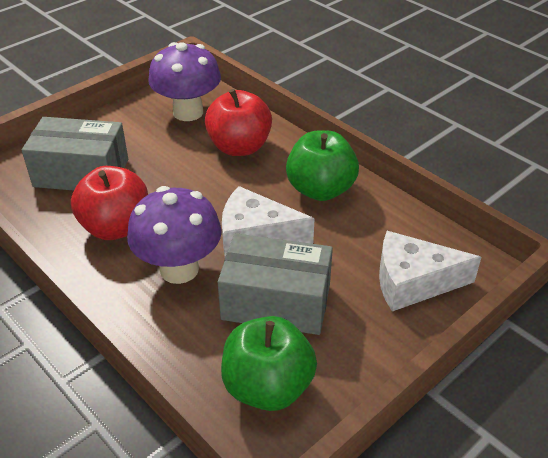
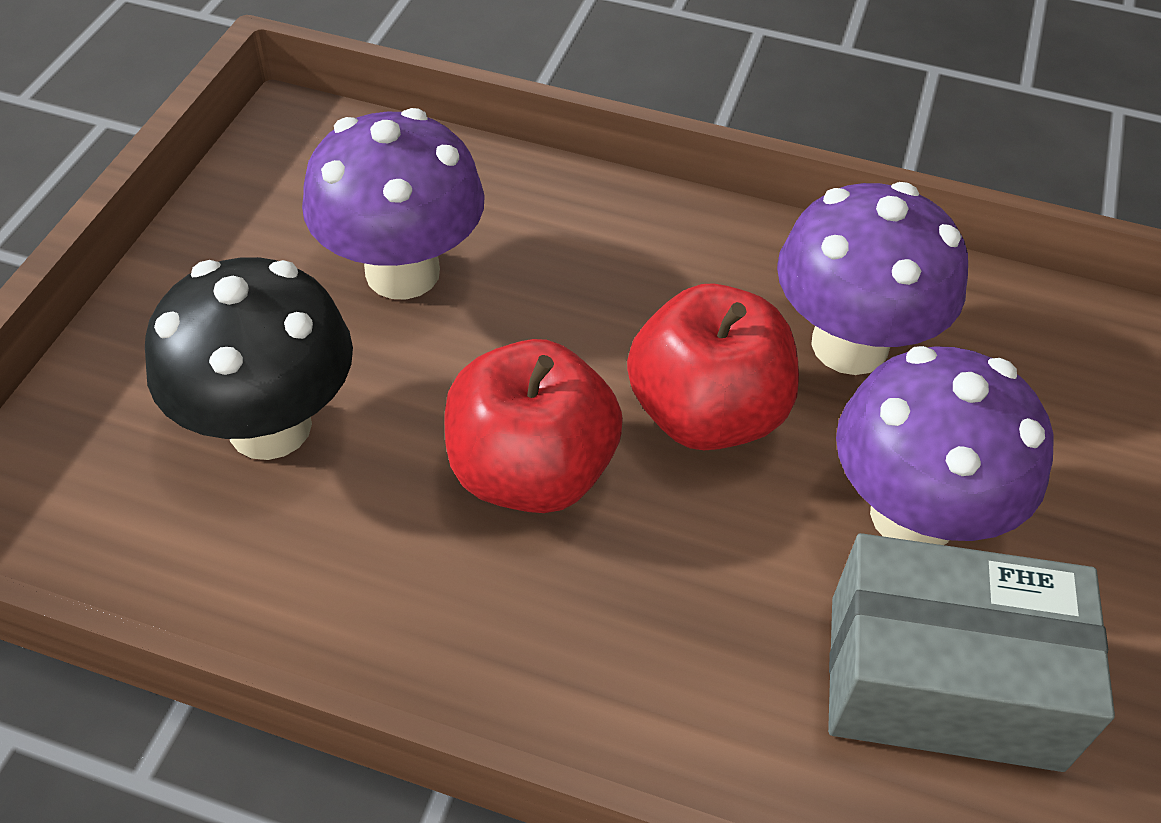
black mushroom: none = 0 -> [145,257,353,460] = 1
green apple: [221,316,317,411] [286,130,359,201] = 2 -> none = 0
grey box: [22,117,128,191] [218,233,333,335] = 2 -> [828,533,1115,772] = 1
purple mushroom: [127,186,222,284] [148,42,221,121] = 2 -> [302,108,485,300] [777,182,968,375] [836,346,1054,545] = 3
white cheese: [222,186,315,257] [379,231,481,311] = 2 -> none = 0

